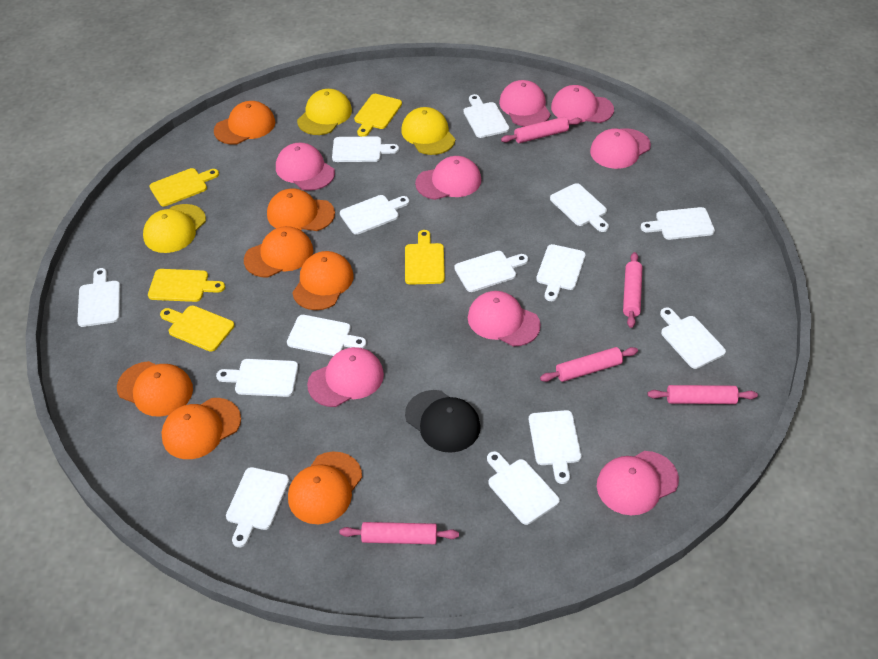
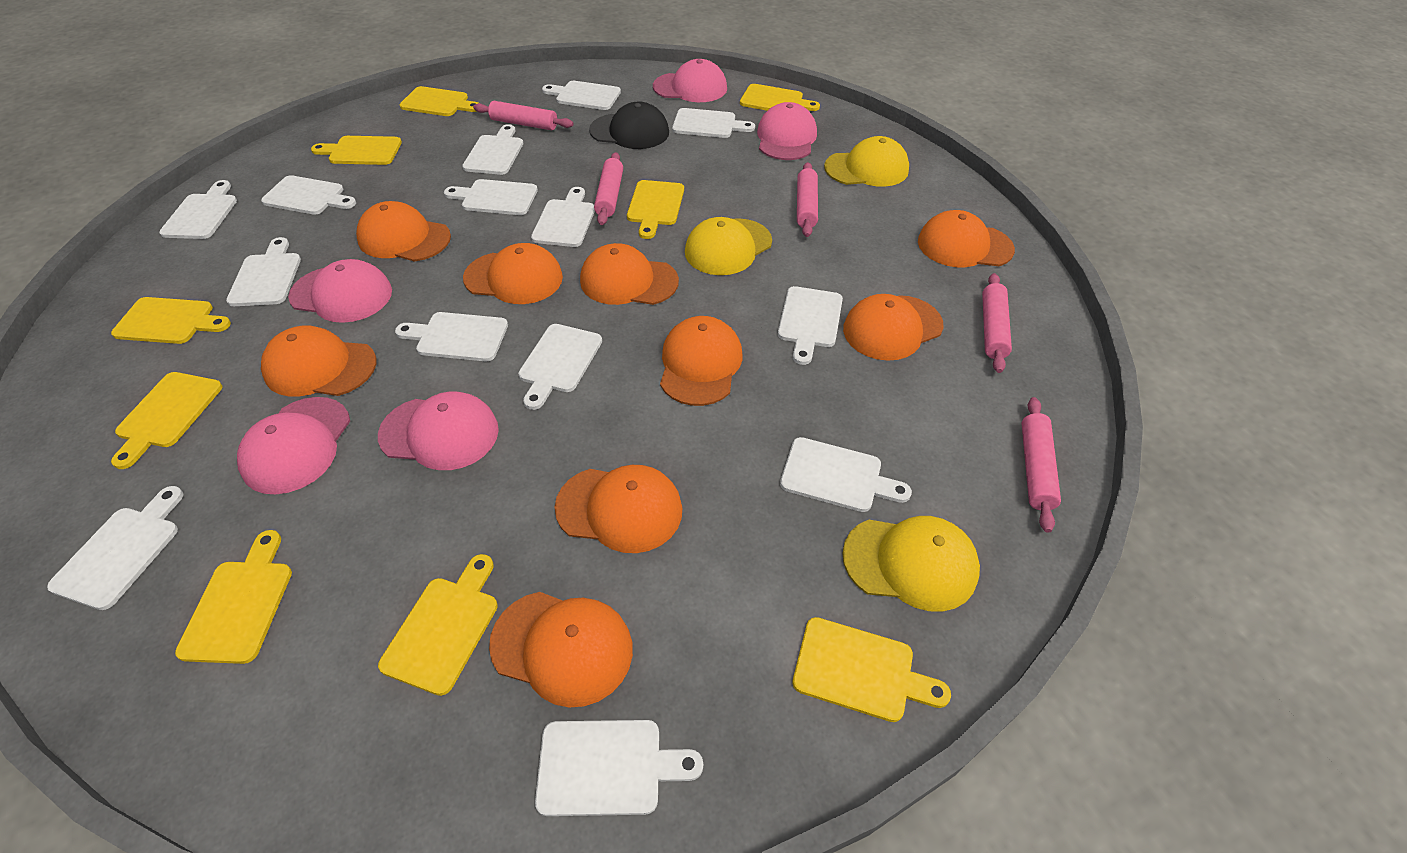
orange cap: [117,361,193,417] [161,398,241,459] [214,101,275,145] [244,226,313,278] [267,188,335,231] [288,452,362,524] [292,251,353,310] = 7 -> [261,325,376,397] [356,201,451,262] [463,243,563,304] [489,592,633,707] [554,465,682,553] [580,243,679,305] [660,316,742,406] [843,294,943,361] [918,210,1015,267] = 9
pink cap: [276,143,335,191] [307,347,384,407] [415,156,481,200] [468,291,541,346] [499,80,550,127] [551,85,614,123] [590,128,651,169] [597,451,679,515] = 8 -> [237,397,350,494] [288,259,392,323] [378,392,499,470] [653,59,727,102] [757,102,817,160] = 5
yellow cutting board: [148,269,225,302] [150,168,219,206] [160,306,234,352] [354,94,402,137] [405,230,445,285] = 5 -> [111,297,231,344] [111,372,222,469] [175,530,292,664] [311,136,402,165] [378,554,498,696] [400,86,478,116] [627,180,684,239] [740,84,820,111] [792,617,951,722] = 9

